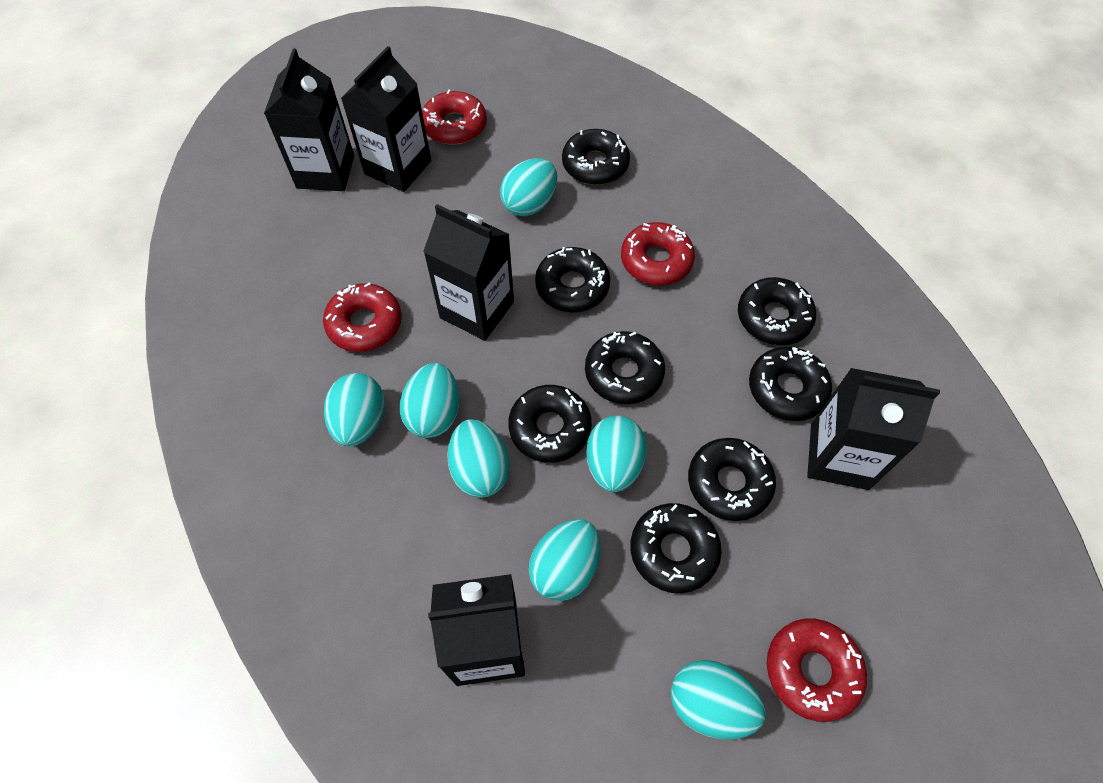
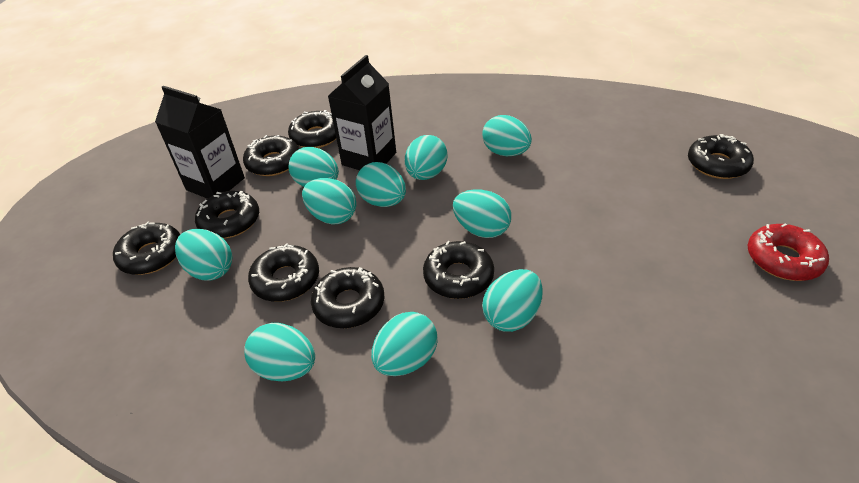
black carton: [264,49,354,191] [341,46,431,192] [423,204,514,341] [428,574,525,686] [807,368,940,490] = 5 -> [155,86,245,199] [328,55,396,170] = 2
red donut: [323,282,402,352] [422,90,487,145] [621,222,695,285] [767,618,867,722] = 4 -> [748,223,829,281] = 1
turquoise egg: [324,373,385,446] [400,363,459,438] [447,419,510,498] [500,158,557,216] [529,519,600,601] [586,416,647,492] [671,660,766,739] = 7 -> [175,229,232,281] [244,323,315,381] [289,147,339,187] [302,178,357,224] [356,162,406,207] [371,312,438,376] [405,135,448,180] [453,189,511,238] [482,115,532,156] [482,269,543,332] = 10

